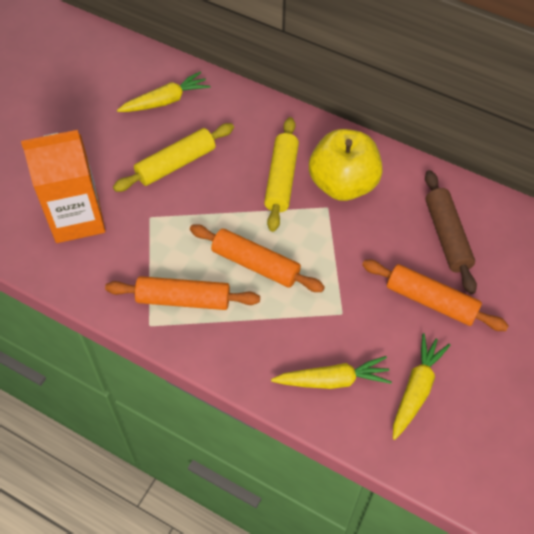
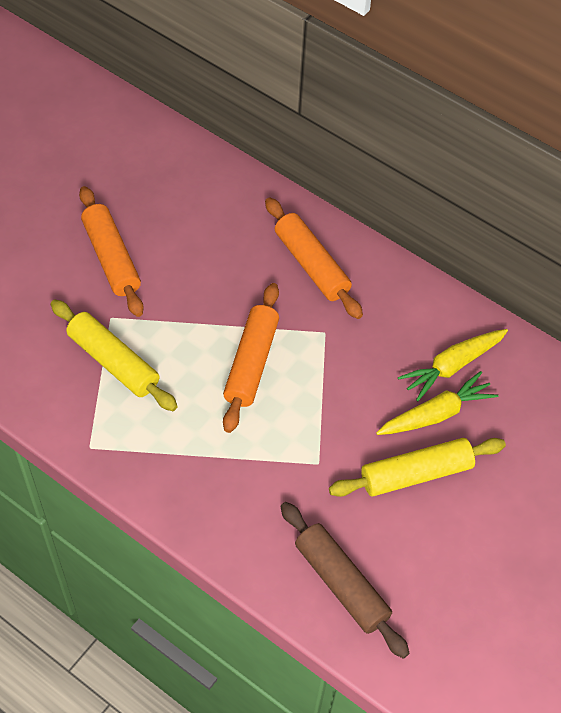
orange carton: [21,130,105,243] = 1 -> none = 0
yellow apple: [309,129,383,201] = 1 -> none = 0
yellow carrot: [117,71,210,112] [271,356,392,389] [393,333,450,440] = 3 -> [376,371,498,435] [398,329,508,401] = 2

